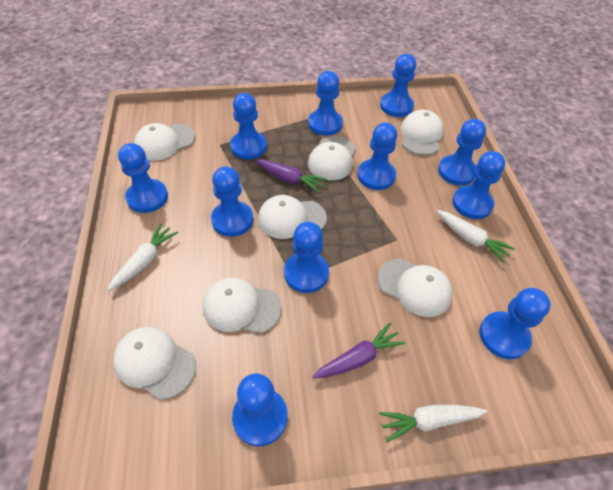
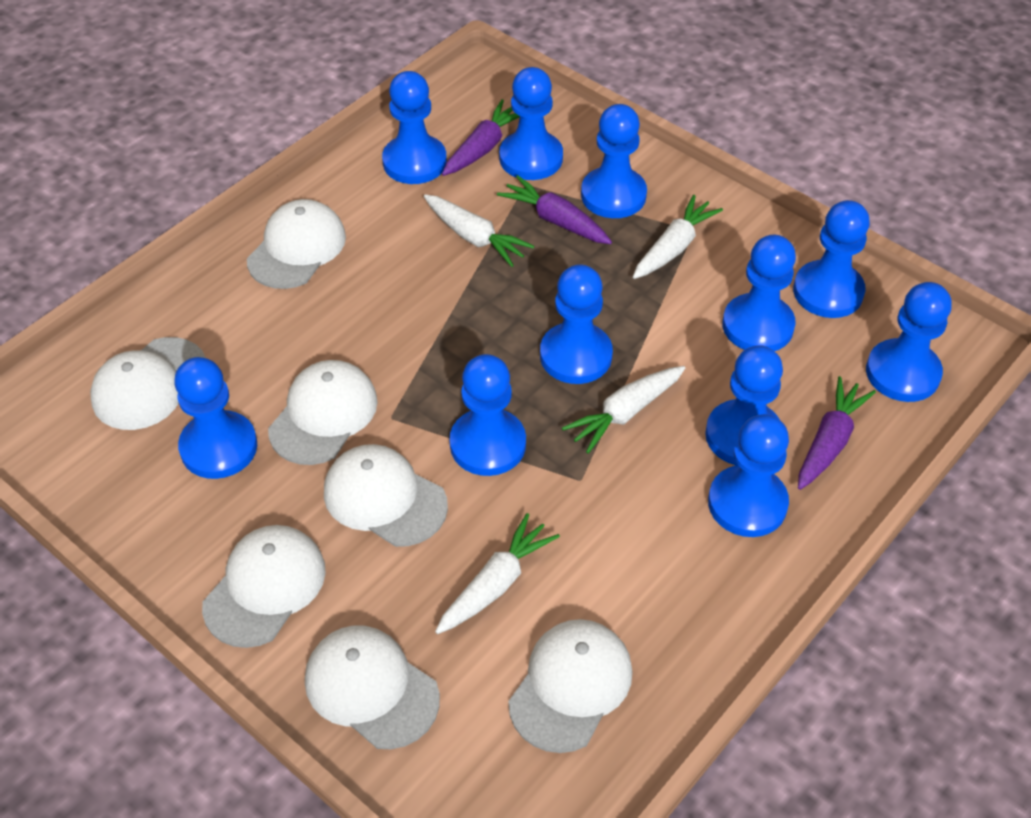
purple carrot: [255,159,327,193] [313,322,406,379] = 2 -> [442,99,520,176] [497,175,612,244] [798,376,876,490] = 3
white carrot: [108,223,178,291] [379,405,487,443] [437,210,515,263] = 3 -> [424,194,534,267] [435,513,560,634] [562,366,685,454] [633,195,723,279] = 4

